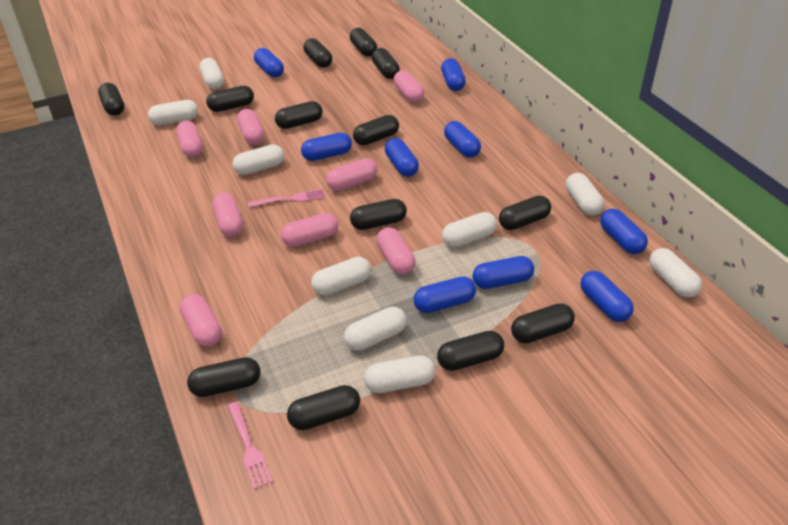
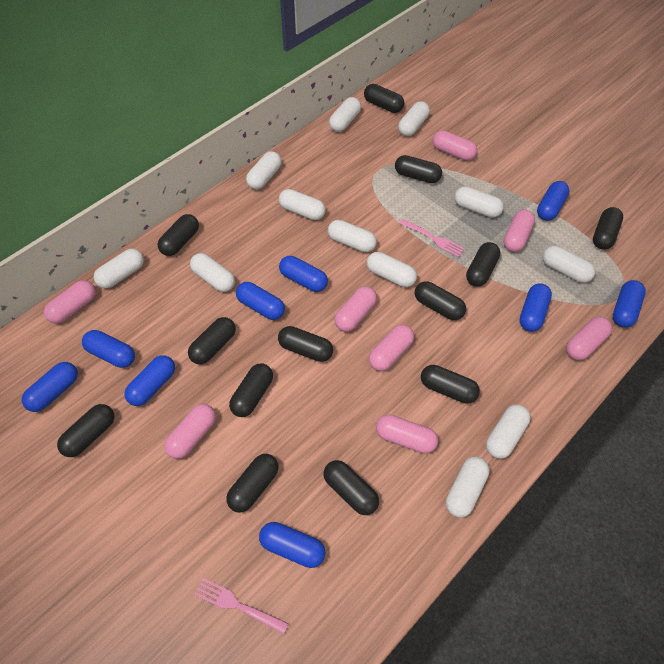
white capsule: [148,100,198,125] [199,58,224,89] [232,144,284,175] [311,257,371,296] [344,307,407,351] [364,355,435,393] [442,212,497,247] [566,173,604,216] [649,248,702,298] = 9 -> [94,249,144,289] [190,253,235,292] [246,151,282,190] [279,189,326,220] [328,220,377,252] [329,97,361,132] [367,252,417,287] [398,101,430,136] [446,456,489,518] [454,186,504,218] [486,404,530,459] [543,246,595,283] = 12

